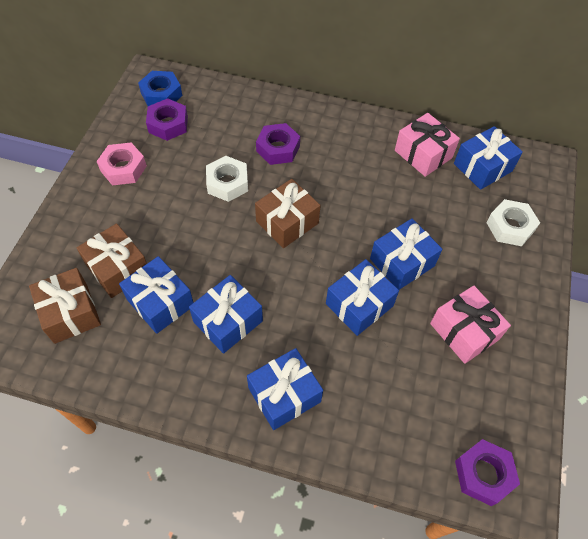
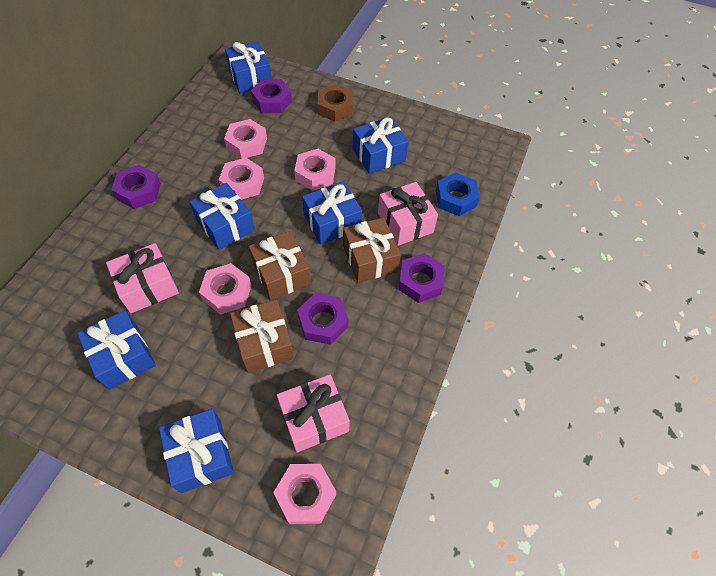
brown nut: none = 0 -> [318,84,353,122] = 1
pink gift: [395,113,460,177] [430,286,511,364] = 2 -> [106,243,179,313] [277,374,350,453] [378,182,438,246] = 3
pink nut: [96,143,147,185] = 1 -> [199,263,251,315] [219,158,264,200] [224,119,267,159] [273,464,336,524] [294,149,336,191] = 5
purple nut: [146,98,188,141] [256,123,300,165] [455,439,520,506] = 3 -> [111,165,161,209] [251,79,292,113] [297,293,348,345] [398,253,445,303] = 4
white nut: [206,156,248,202] [486,199,540,246] = 2 -> none = 0

